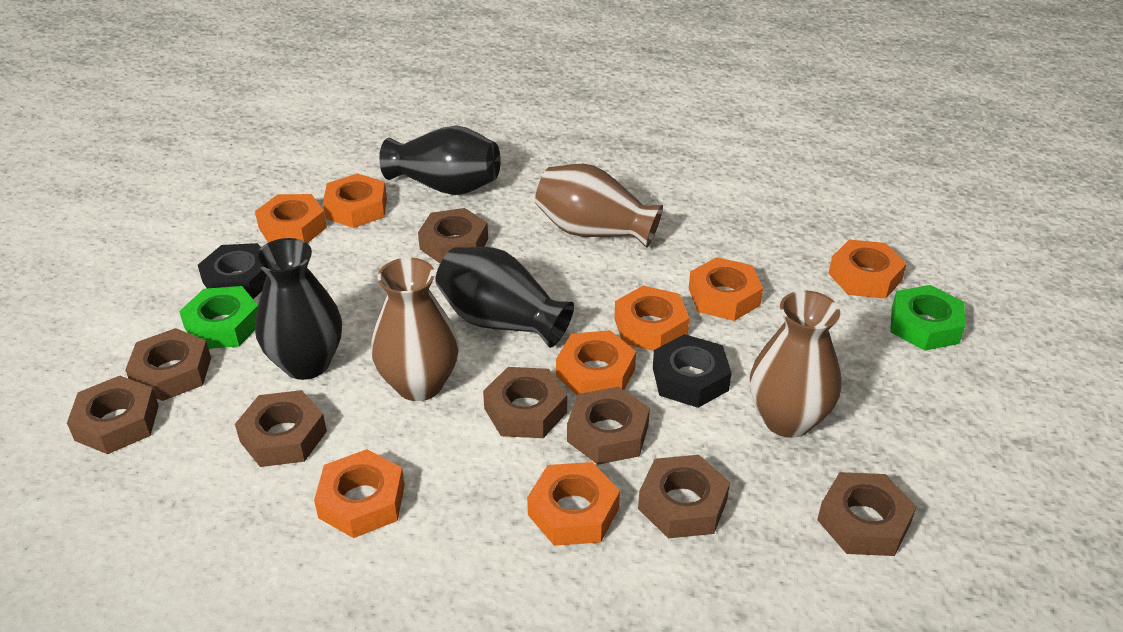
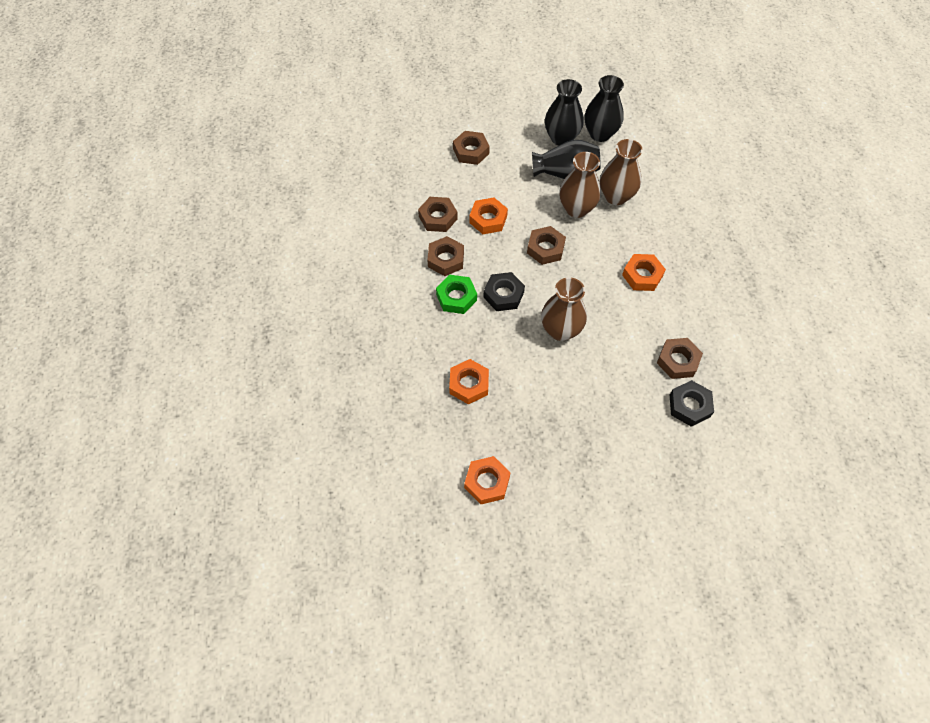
brown nut: [67,376,159,454] [125,328,211,401] [235,390,327,467] [418,208,488,263] [483,367,567,438] [567,386,650,465] [638,455,730,538] [817,472,917,556] = 8 -> [418,197,458,232] [427,236,464,276] [453,131,490,165] [527,226,566,265] [657,338,703,379] = 5
green nut: [179,286,258,349] [890,285,965,351] = 2 -> [436,274,477,314] = 1
orange nut: [255,194,327,243] [314,449,405,538] [323,173,387,228] [527,462,620,546] [556,330,636,395] [614,286,689,351] [689,257,763,321] [828,240,907,299] = 8 -> [449,359,489,404] [464,456,511,504] [469,198,508,234] [622,254,666,291] = 4

